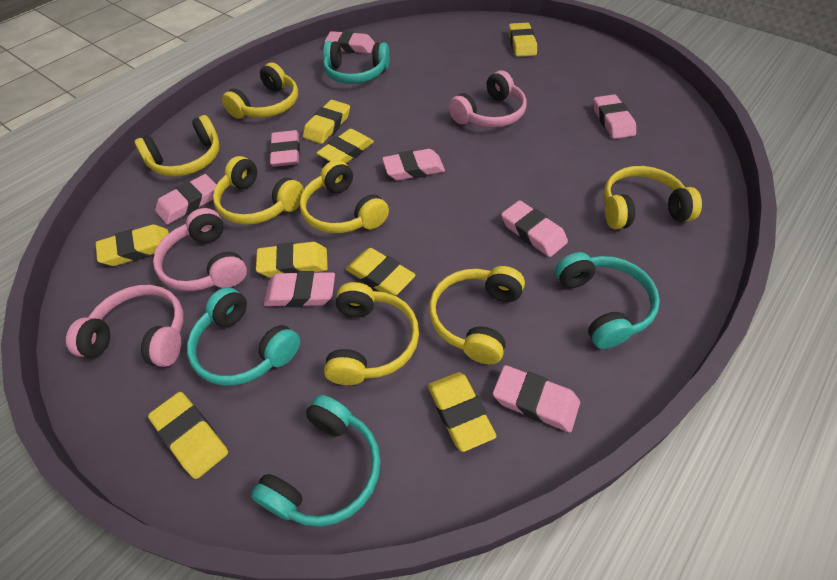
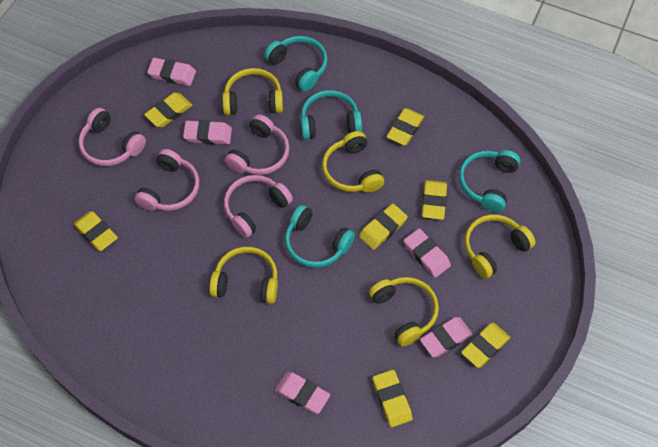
pink eraser: [155,174,217,225] [264,271,335,307] [269,130,300,167] [325,31,375,54] [382,149,445,181] [493,365,580,432] [501,200,568,257] [593,94,636,139] = 8 -> [147,58,196,86] [183,120,232,145] [275,372,330,414] [404,228,451,278] [420,317,473,357] = 5
pink headphones: [66,285,184,367] [153,208,247,291] [449,71,527,128] = 3 -> [79,108,146,166] [134,149,199,211] [224,175,293,238] [225,114,289,175] = 4
yellow eraser: [96,225,171,266] [148,392,228,479] [256,242,328,278] [303,100,350,144] [317,129,374,163] [346,248,416,296] [428,372,496,452] [509,23,537,57] = 8 -> [74,211,118,251] [144,92,192,127] [359,204,408,250] [373,370,412,427] [386,108,424,145] [422,180,447,220] [461,323,510,368] = 7
yellow headphones: [134,115,220,177] [213,156,304,225] [222,62,298,119] [299,160,389,233] [324,282,419,385] [429,266,525,364] [604,166,702,230] = 7 -> [209,247,278,304] [222,68,283,115] [322,131,384,193] [369,277,439,346] [465,214,536,279] = 5

